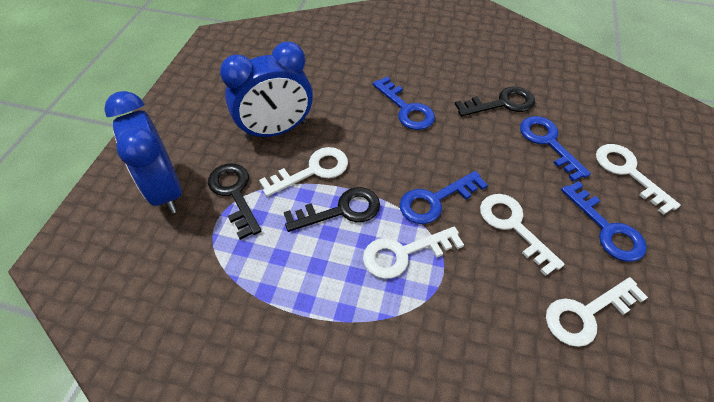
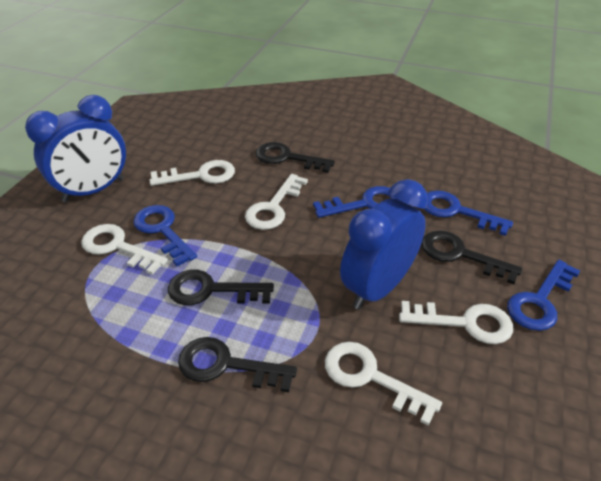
black key: [208,163,261,240] [284,187,380,232] [455,87,535,116] = 3 -> [168,269,274,305] [178,337,297,392] [256,142,335,173] [421,230,522,284] = 4

